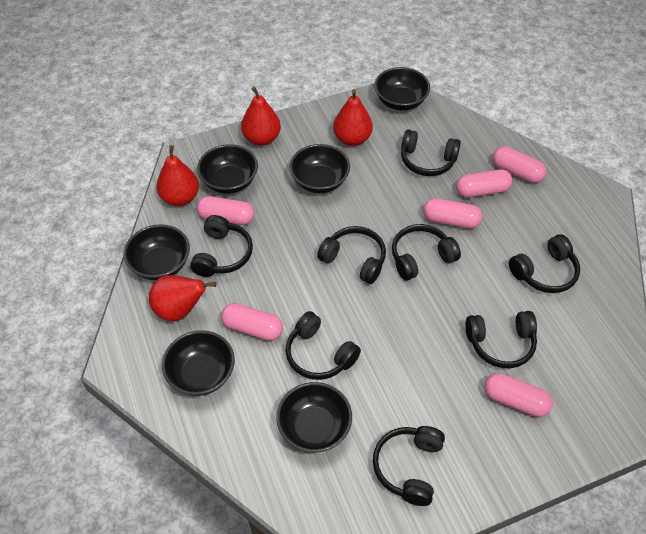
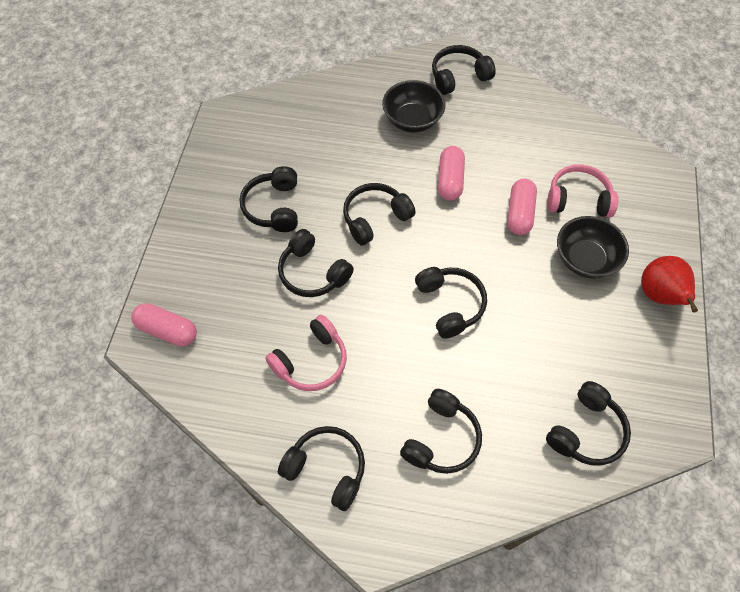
black bowl: [124,224,190,280] [162,330,235,396] [197,144,258,194] [276,382,352,453] [290,144,350,193] [374,67,430,110] = 6 -> [382,80,445,133] [557,216,629,279] = 2
pink capsule: [197,196,254,225] [221,303,283,341] [423,198,482,228] [456,169,512,198] [484,373,553,417] [493,146,546,183] = 6 -> [131,303,197,347] [438,146,465,201] [507,179,537,235] = 3
pink headphones: none = 0 -> [265,315,347,391] [547,164,618,217] = 2
red pear: [149,275,217,321] [156,145,199,206] [241,87,281,146] [333,89,373,146] = 4 -> [641,256,698,313] = 1

